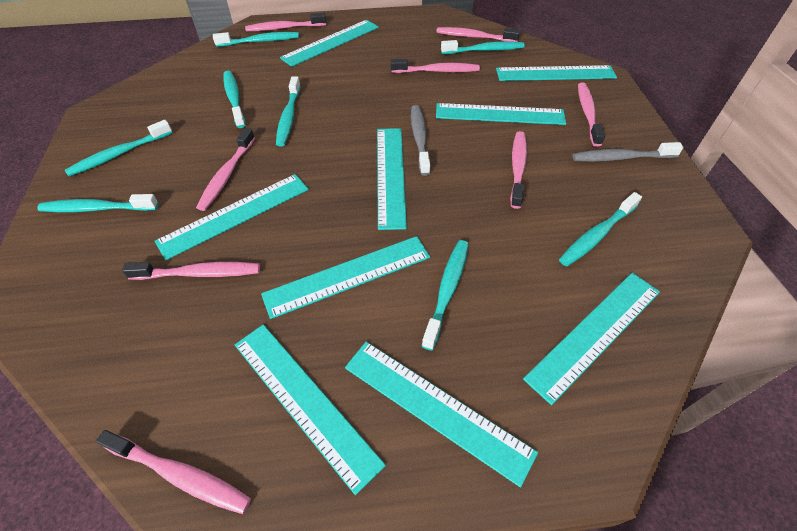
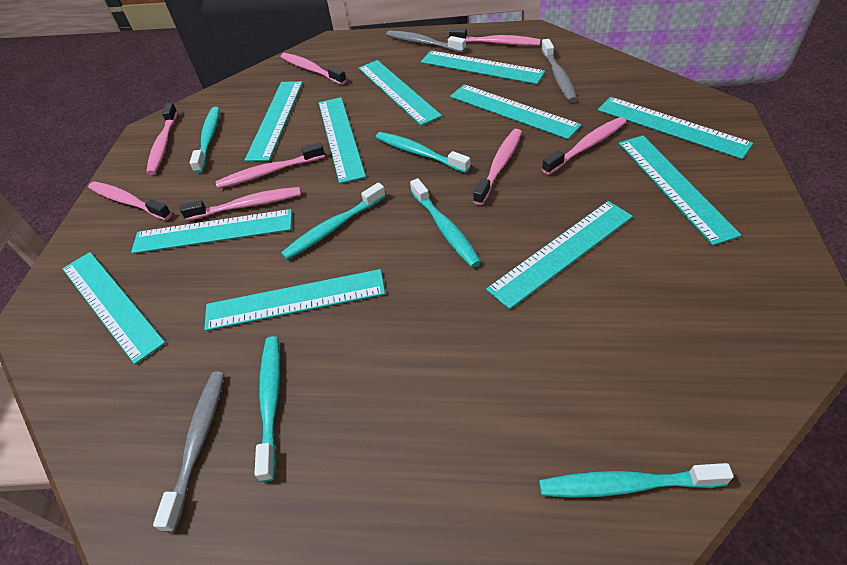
grey toothbrush: [411,105,430,176] [572,142,683,162] = 2 -> [153,372,224,532] [386,30,466,53] [541,39,577,102] = 3
turquoise ruler: [155,174,309,260] [235,324,386,495] [261,236,430,319] [280,20,379,67] [345,342,538,487] [377,128,407,230] [436,103,566,125] [496,65,617,81] [523,273,660,405] = 9 -> [62,252,165,364] [131,209,292,254] [204,269,385,331] [245,81,303,161] [319,97,366,184] [359,60,442,126] [421,51,545,84] [450,84,581,139] [486,201,633,309] [598,97,753,159] [619,136,741,246] = 11
turquoise toothbrush: [37,194,158,212] [65,120,172,176] [213,32,299,47] [224,71,245,128] [276,76,301,146] [422,240,469,350] [441,40,525,54] [559,192,642,267] = 8 -> [189,107,220,173] [255,336,280,482] [281,183,386,260] [376,132,471,173] [410,178,481,267] [539,463,734,498] = 6

